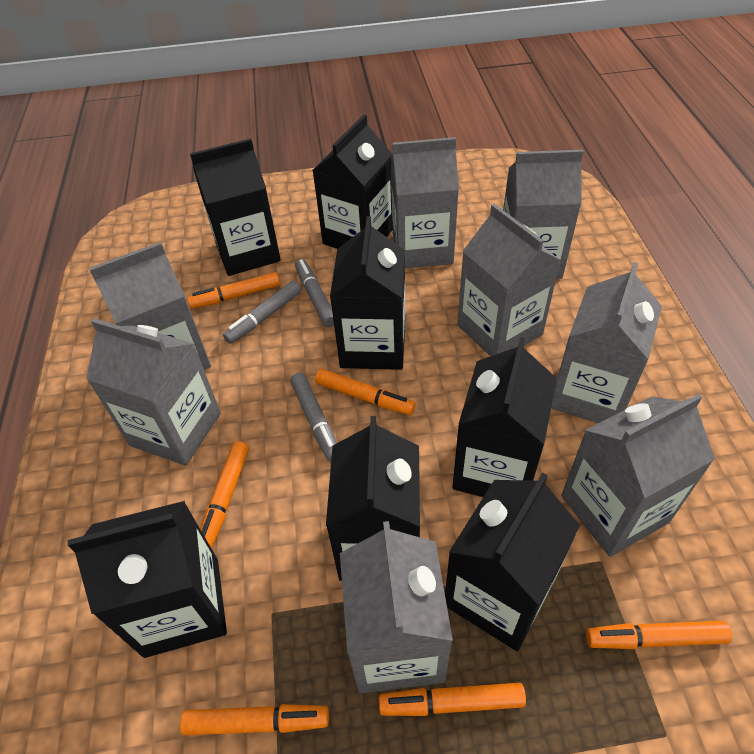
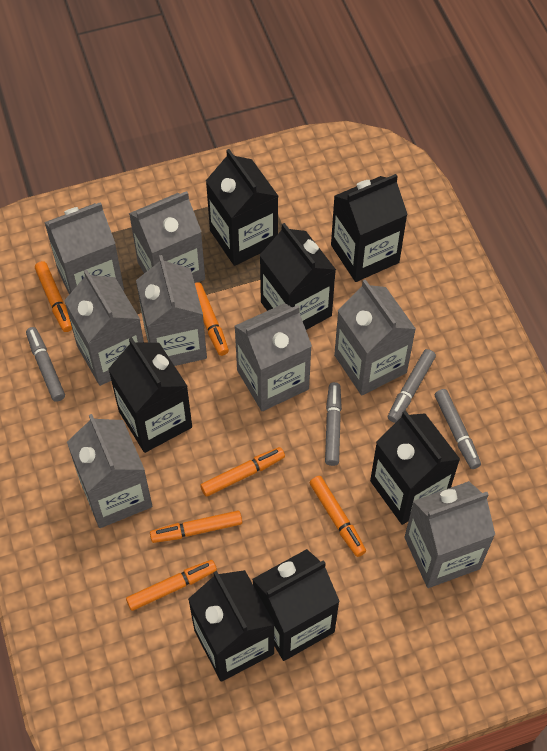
grey marker: [223,281,301,344] [290,373,337,462] [295,259,334,327] = 3 -> [26,327,65,402] [325,382,342,466] [388,349,436,423] [435,389,481,469] = 4

